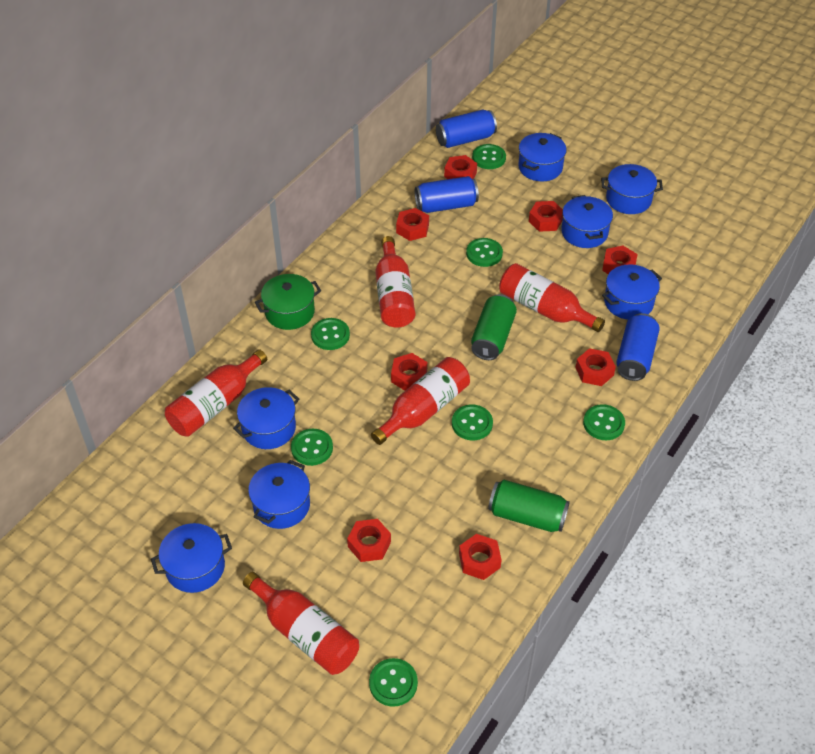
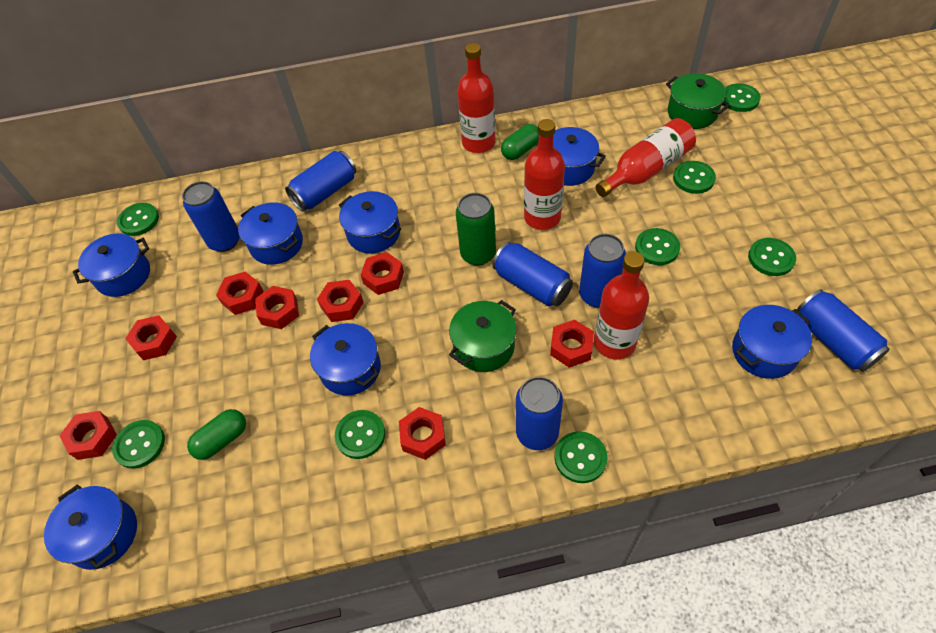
blue can: [415,176,479,213] [436,110,497,148] [616,313,660,381] = 3 -> [182,181,240,252] [285,151,356,211] [492,242,573,306] [516,377,563,450] [579,234,626,308] [797,289,890,372] = 6
green button: [291,429,333,466] [311,318,350,350] [369,658,418,707] [452,405,493,440] [466,238,503,267] [472,144,506,169] [583,404,625,440] = 7 -> [112,420,165,469] [117,203,159,236] [335,410,385,459] [554,431,607,483] [635,228,680,265] [673,161,716,194] [723,83,761,112] [748,238,796,276] = 8
green can: [471,294,517,360] [488,480,570,532] = 2 -> [456,193,496,266] = 1
green capsule: none = 0 -> [187,409,246,460] [501,124,539,160] = 2
green pot: [255,274,321,330] = 1 -> [449,300,517,372] [666,73,729,129] = 2
red bottle: [165,349,267,437] [243,572,359,675] [371,357,470,445] [375,236,415,328] [499,263,605,332] = 5 -> [457,43,496,153] [524,119,565,230] [594,251,649,359] [595,118,696,197] = 4

